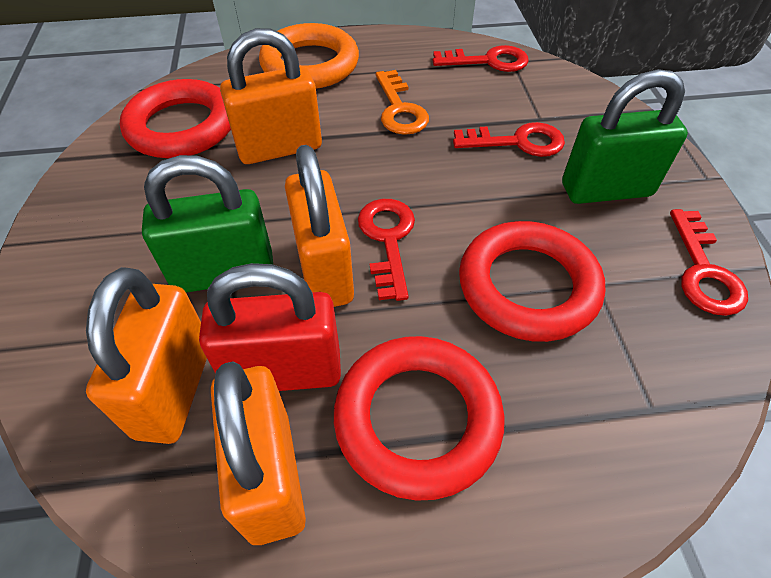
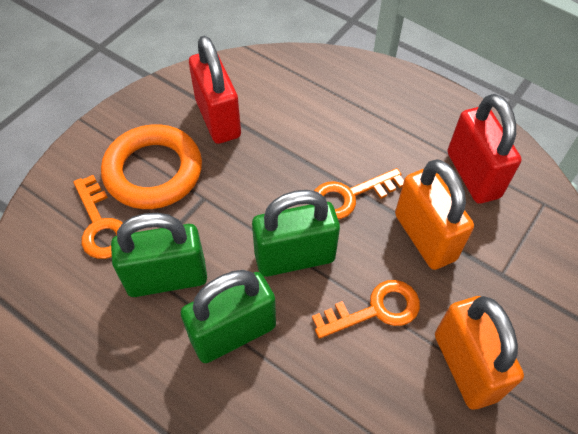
green padlock: [142,155,273,293] [562,69,688,204] = 2 -> [111,213,207,297] [181,270,276,363] [252,190,340,277] = 3
orange key: [376,70,429,135] = 1 -> [73,175,123,259] [312,280,420,339] [314,168,404,219] = 3
orange padlock: [86,267,207,444] [211,361,306,545] [220,28,322,164] [285,145,354,307] = 4 -> [395,159,474,270] [435,296,524,409] = 2
red key: [358,199,415,301] [433,45,529,72] [453,122,565,157] [670,209,748,316] = 4 -> none = 0
red padlock: [199,263,341,391] = 1 -> [189,36,241,144] [448,94,522,204] = 2
red ring: [120,79,231,158] [334,336,505,501] [459,221,605,342] = 3 -> none = 0

